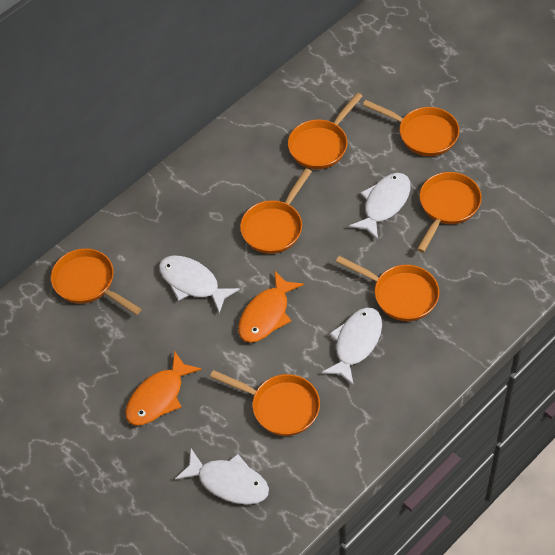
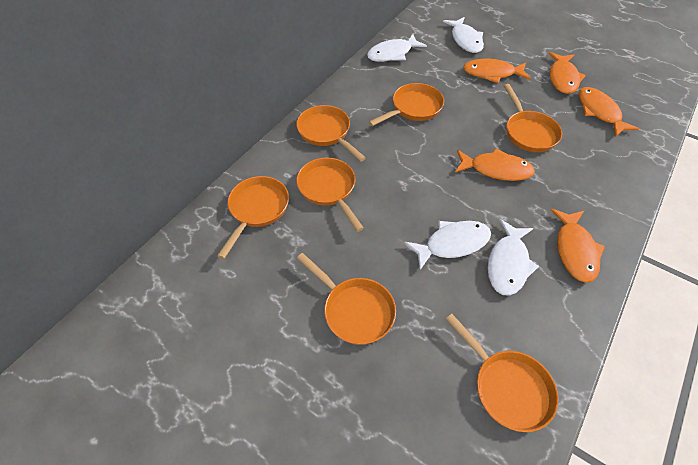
orange fish: [125,351,202,426] [238,271,304,343] = 2 -> [455,148,535,181] [463,59,530,83] [548,52,586,94] [551,209,605,283] [578,87,639,137] = 5

